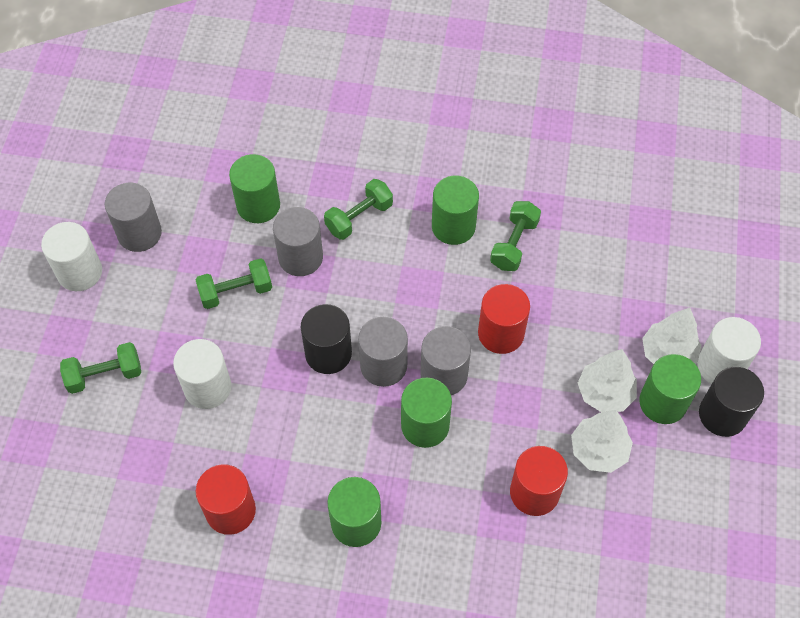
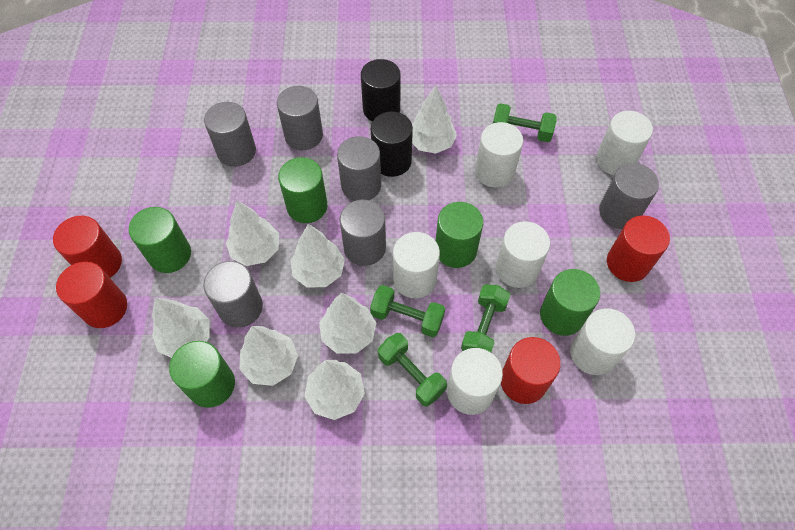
grey cylinder: [105,183,162,252] [273,207,323,276] [358,317,408,387] [420,326,471,395] = 4 -> [203,261,263,327] [204,102,256,167] [277,86,323,150] [337,136,381,201] [340,200,386,266] [599,163,659,229] = 6
red cylinder: [196,464,256,535] [478,284,530,354] [510,446,568,516] = 3 -> [53,216,122,278] [56,262,127,328] [501,337,561,404] [607,216,670,282] = 4
white cylinder: [41,222,102,291] [173,339,231,409] [697,317,761,384] = 3 -> [393,232,440,298] [447,348,503,415] [475,122,523,188] [496,221,550,288] [570,308,635,375] [596,111,653,175] = 6
white tree: [571,410,633,473] [578,349,637,412] [642,308,701,364] = 3 -> [152,297,210,358] [226,201,279,266] [240,326,298,386] [290,224,345,287] [304,360,365,420] [319,293,376,353] [412,85,457,154] = 7

